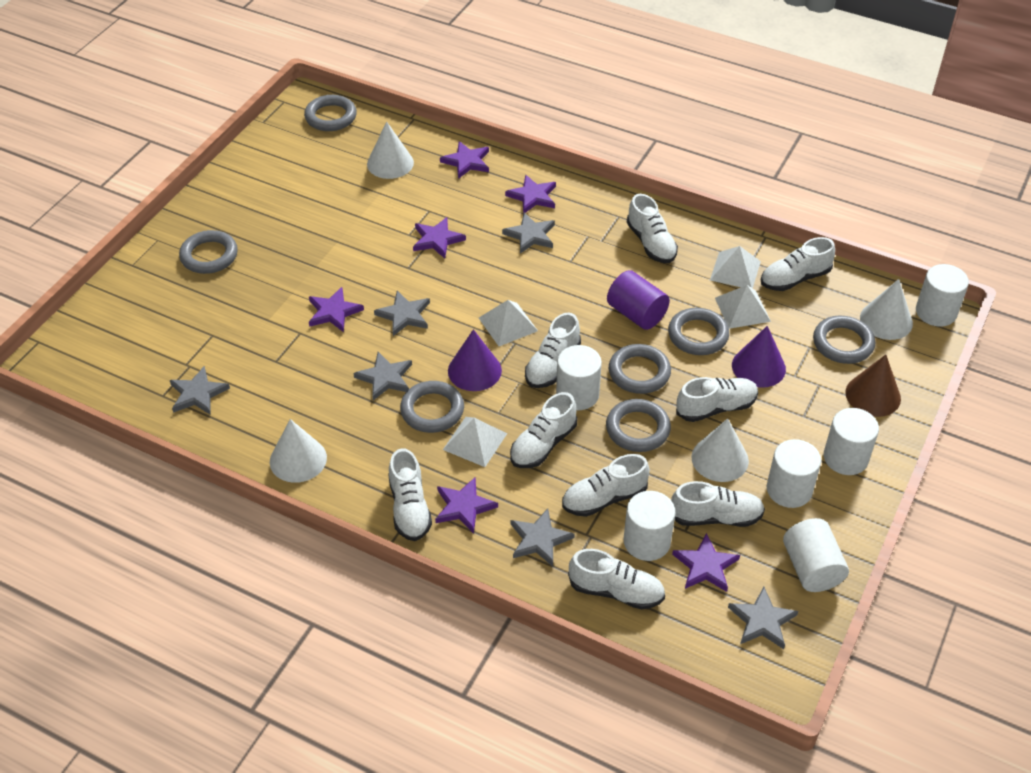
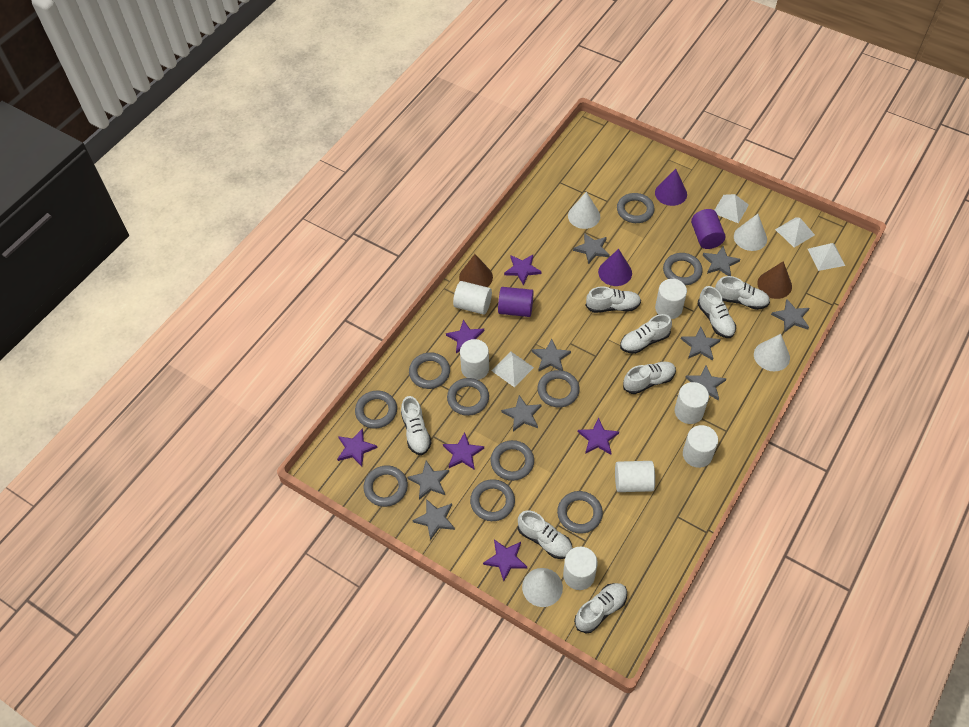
brown cone: [845,354,901,417] = 1 -> [459,254,493,287] [757,261,792,299] = 2
grey ring: [179,230,238,274] [304,95,357,131] [400,381,464,433] [606,399,671,452] [609,344,671,394] [668,308,729,355] [813,316,875,364] = 7 -> [355,390,397,429] [363,465,408,507] [409,352,450,389] [447,378,489,416] [470,479,515,521] [490,440,534,481] [538,370,580,407] [557,491,603,534] [617,193,655,223] [663,253,703,285] = 10
grey star: [170,366,230,415] [353,352,412,401] [374,291,430,336] [502,213,555,254] [510,508,575,567] [728,587,798,649] = 6 -> [407,460,449,500] [412,499,455,540] [501,395,542,432] [532,339,571,372] [573,233,610,264] [681,327,721,361] [685,366,727,400] [702,246,740,276] [771,299,809,332] = 9
purple cylinder: [607,270,670,330] = 1 -> [498,287,534,317] [691,209,725,249] = 2
white cylinder: [556,345,602,410] [624,491,675,561] [767,439,821,508] [783,518,849,592] [824,408,879,475] [916,264,969,327] = 6 -> [453,281,492,315] [460,339,489,380] [563,547,598,590] [615,461,655,492] [655,279,687,319] [675,382,709,424] [683,425,718,468] = 7
white shoe: [388,449,432,541] [510,392,577,468] [525,313,581,388] [562,454,650,517] [568,549,665,610] [626,194,678,263] [671,481,765,527] [676,377,758,422] [761,237,835,291] = 9 -> [401,396,432,455] [518,510,572,559] [574,583,627,633] [586,287,641,313] [620,314,672,354] [623,362,676,394] [698,286,736,338] [715,276,770,310] = 8

